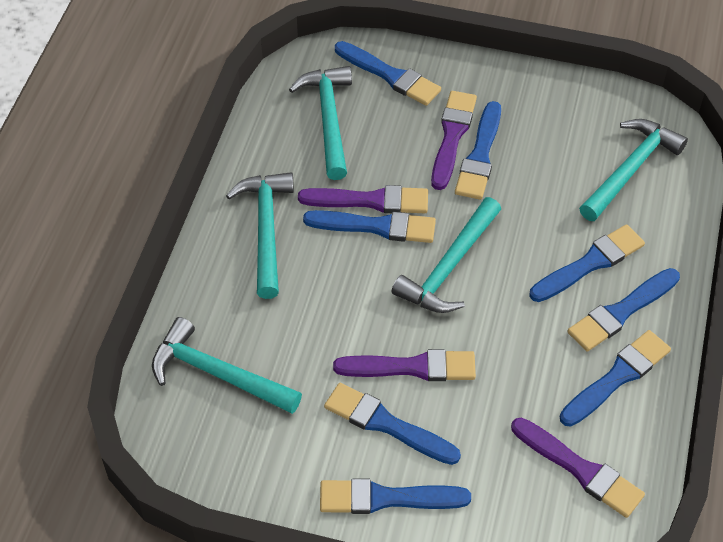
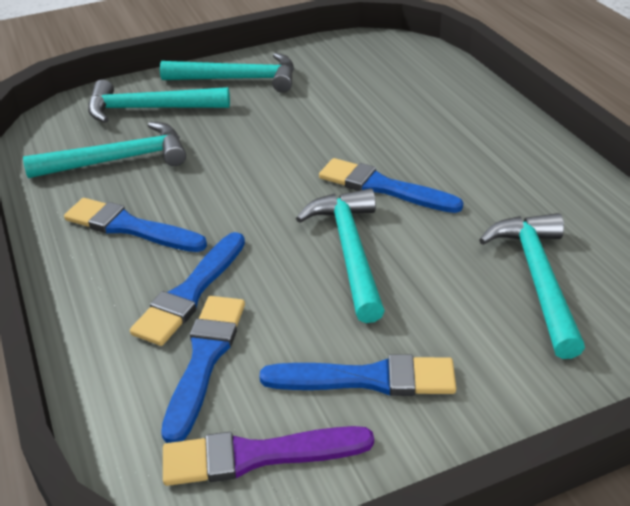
blue brush: [303,210,436,243] [320,478,471,514] [324,383,461,465] [335,41,441,106] [455,101,501,200] [530,224,645,302] [560,330,671,427] [567,268,680,352] = 8 -> [64,198,207,252] [130,232,245,346] [161,296,245,443] [259,354,456,396] [319,158,463,213] = 5
purple brush: [298,185,428,213] [333,349,476,381] [431,91,477,190] [511,418,645,518] = 4 -> [163,426,374,486] = 1

